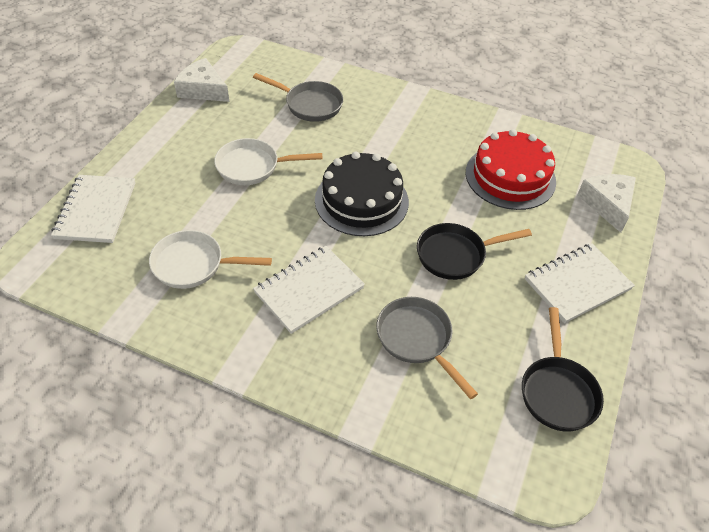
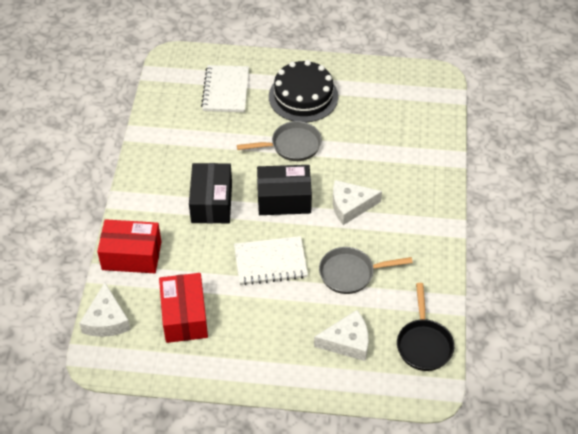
black box: none = 0 -> [189,163,232,224] [257,165,312,215] = 2
black pan: [417,223,532,280] [522,307,604,431] = 2 -> [397,283,454,371] = 1
red box: none = 0 -> [97,219,162,273] [159,273,208,343] = 2
red cake: [466,129,556,210] = 1 -> none = 0
white cheese: [174,58,230,102] [577,174,636,233] = 2 -> [79,283,131,337] [314,310,368,361] [333,180,382,225] = 3
white notebook: [51,175,135,243] [253,246,365,334] [525,243,635,323] = 3 -> [201,65,249,112] [234,236,308,285] = 2
white pan: [149,230,272,289] [214,138,322,185] = 2 -> none = 0

